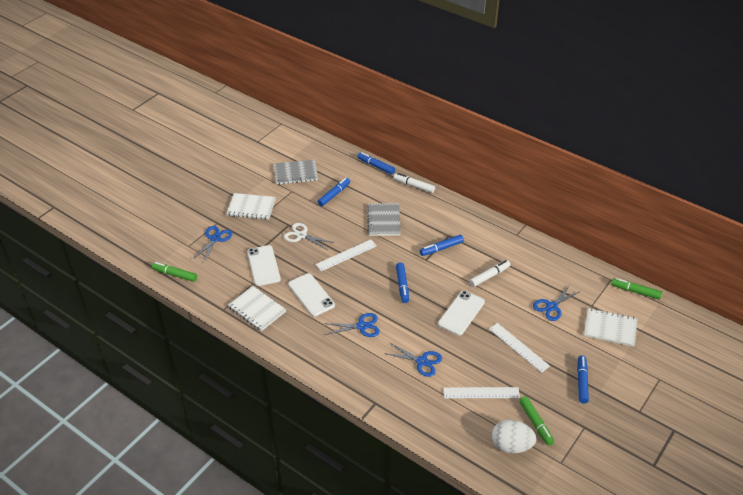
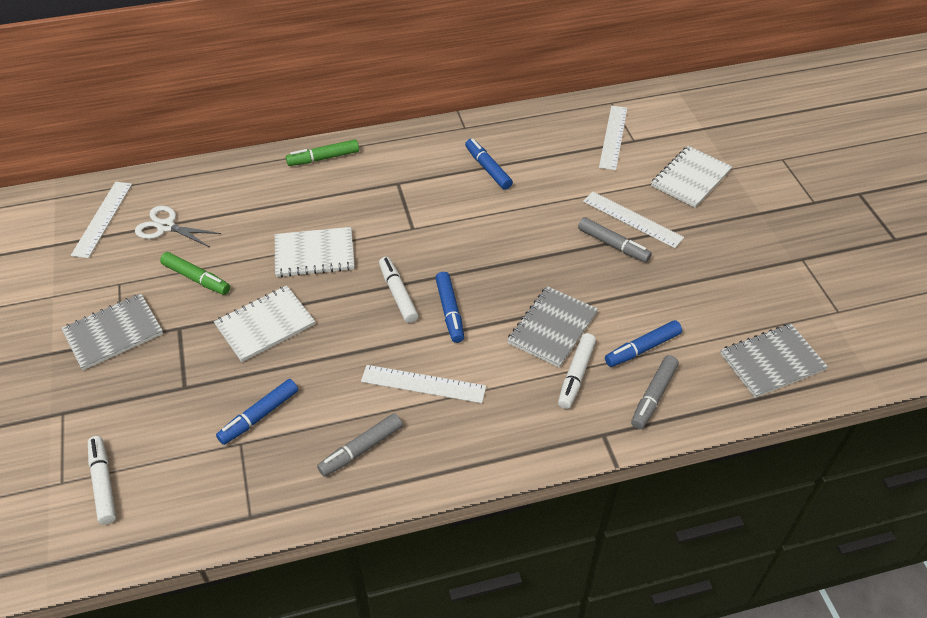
blue marker: [318,178,350,206] [357,152,395,175] [396,262,409,303] [420,235,464,256] [577,355,589,403] = 5 -> [216,379,298,445] [435,272,464,343] [465,139,513,190] [605,320,682,367] = 4
blue scissors: [193,226,232,263] [324,313,380,337] [384,343,442,377] [533,285,581,321] = 4 -> none = 0
green marker: [151,262,197,282] [519,396,554,446] [611,278,662,300] = 3 -> [160,252,230,295] [286,139,359,166] = 2
grey marker: none = 0 -> [317,413,403,477] [578,217,652,263] [631,355,679,429] = 3
grey notebook: [274,160,318,185] [367,203,401,236] = 2 -> [61,293,163,370] [507,286,598,368] [721,324,828,398] = 3
white egg: [492,420,537,453] = 1 -> none = 0
white marker: [394,173,435,193] [469,260,511,287] = 2 -> [88,436,116,524] [379,257,418,323] [558,333,596,409] = 3
white phone: [247,245,281,286] [288,273,335,317] [438,291,485,335] = 3 -> none = 0
white ruler: [315,239,377,271] [444,387,520,398] [489,323,550,373] = 3 -> [71,182,132,258] [361,365,486,403] [583,192,684,248] [599,106,628,170] = 4

